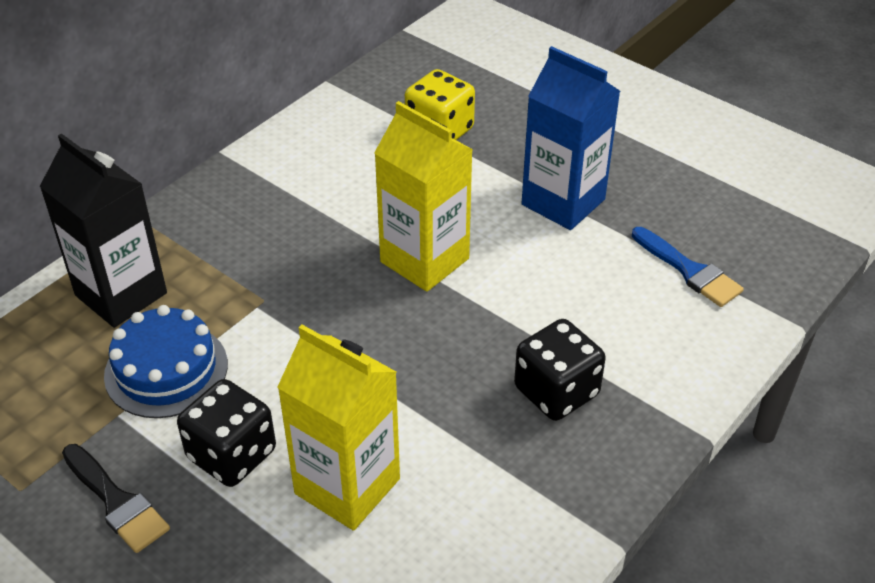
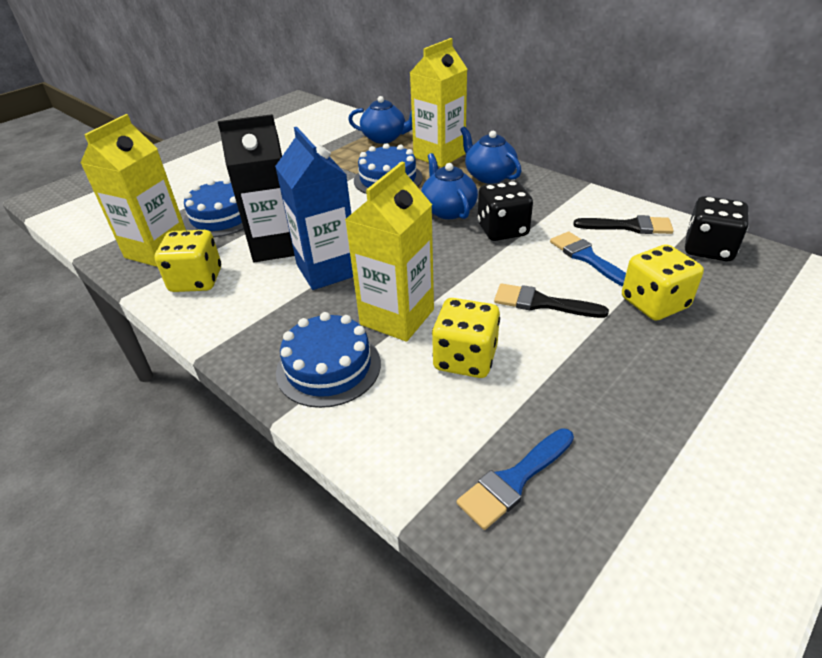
black brush: [62,444,170,553] = 1 -> [494,283,609,318] [573,215,674,234] = 2
blue brush: [632,227,744,307] = 1 -> [457,428,574,530] [550,232,626,287] = 2
blue cake: [104,305,228,418] = 1 -> [183,178,244,237] [276,312,381,408] [354,143,423,194] = 3
blue teapot: none = 0 -> [348,96,412,143] [421,153,478,219] [460,126,522,184] = 3
yellow carton: [277,325,400,531] [374,101,473,292] = 2 -> [80,114,186,267] [345,162,434,342] [410,38,467,167] = 3
yellow dice: [405,69,475,140] = 1 -> [154,230,221,292] [432,298,500,378] [622,244,704,320] = 3

